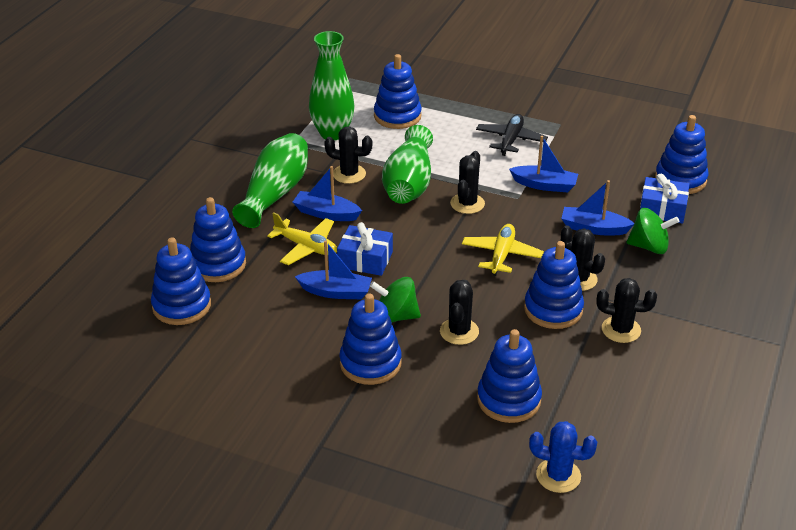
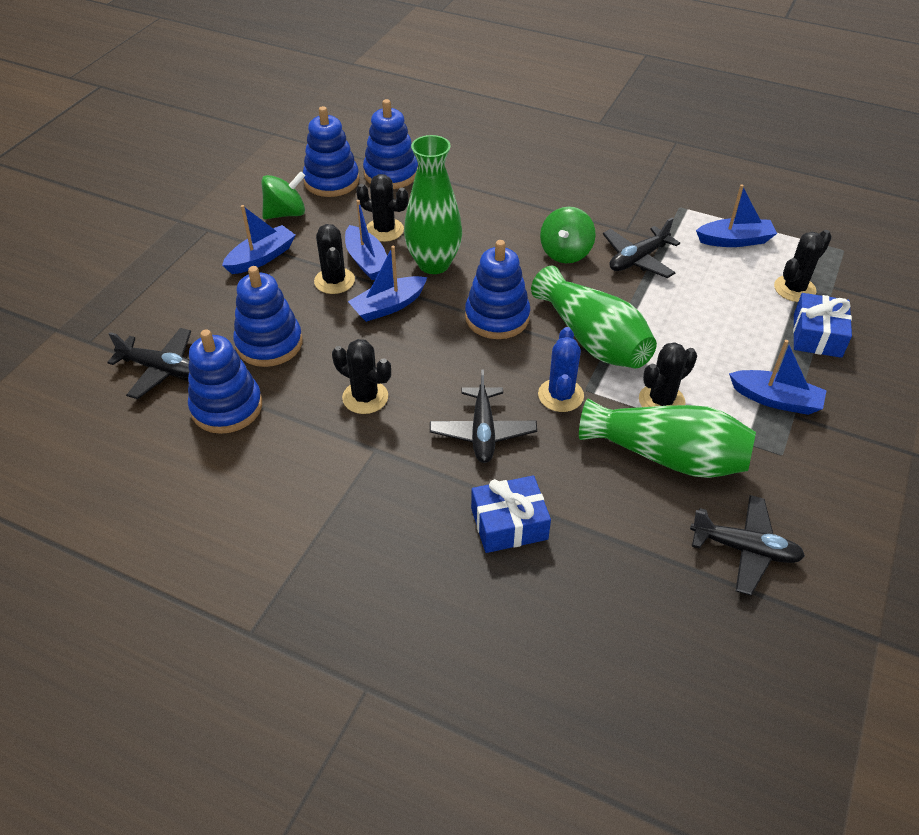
black plane: [476,114,548,156] = 1 -> [107,328,191,399] [430,370,537,463] [603,218,680,278] [690,495,805,596] = 4
blue boat: [293,166,362,221] [295,240,372,299] [509,136,578,193] [561,180,634,236] = 4 -> [222,205,296,274] [345,200,387,280] [348,246,428,322] [696,184,777,247] [729,340,827,415] = 5
blue stacking toy: [151,237,211,325] [190,197,246,282] [339,293,402,385] [374,54,422,129] [477,329,542,423] [524,241,584,329] [655,115,708,194] = 7 -> [188,329,262,434] [233,266,302,367] [303,106,359,197] [363,99,418,189] [465,240,530,339] = 5
yellow plane: [267,212,337,265] [462,224,544,276] = 2 -> none = 0

